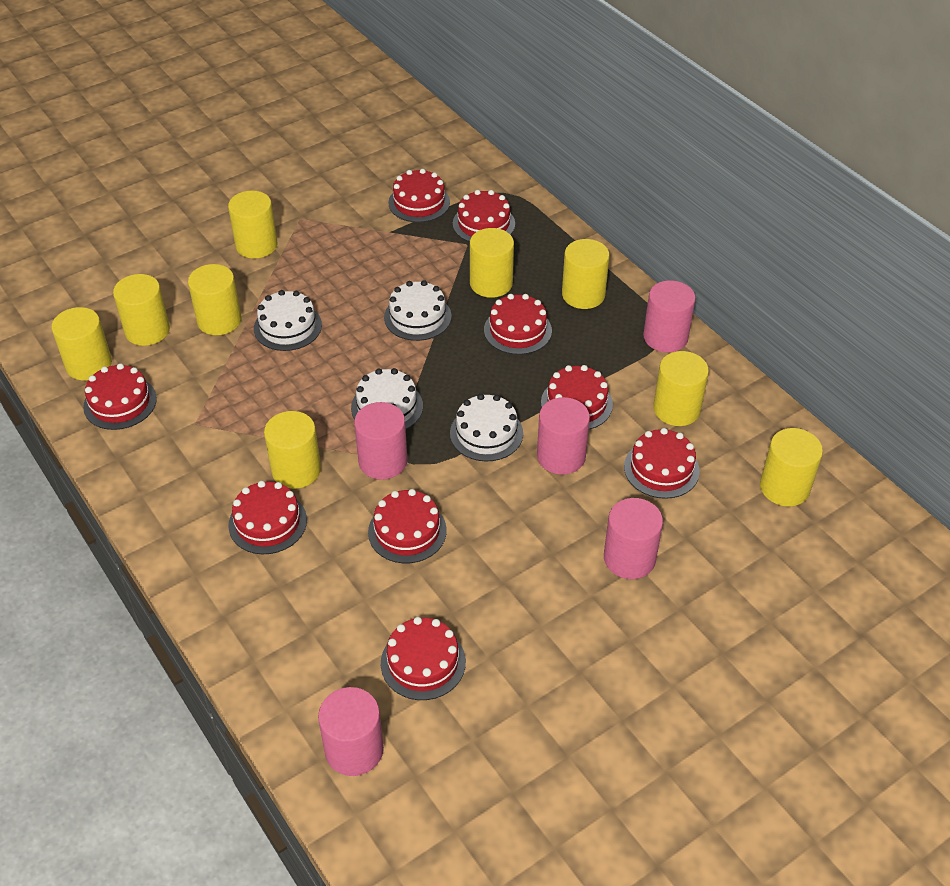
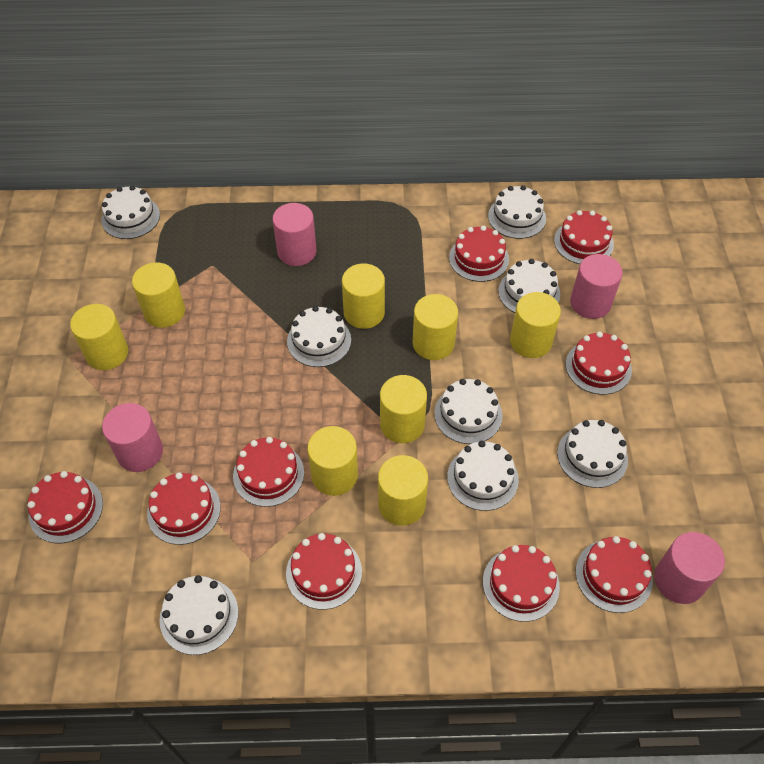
pink cylinder: [318,687,384,776] [354,402,408,480] [537,397,590,475] [604,498,663,579] [643,280,696,352] = 5 -> [102,403,163,472] [273,203,316,266] [570,254,623,319] [654,532,725,604] = 4
white cake: [254,290,322,351] [351,368,423,429] [384,280,452,341] [450,394,523,461] = 4 -> [101,185,160,239] [159,575,239,655] [287,306,351,367] [434,379,502,444] [447,441,519,511] [488,185,546,239] [498,259,560,313] [557,420,628,488] = 8
yellow cylinder: [51,307,112,380] [113,274,170,346] [188,264,242,335] [228,191,277,259] [264,411,321,489] [470,228,514,298] [562,239,610,309] [653,351,709,426] [760,428,823,507] = 9 -> [70,304,128,370] [132,262,185,328] [307,426,358,496] [342,264,385,329] [378,455,428,526] [380,375,427,443] [413,294,458,360] [510,292,561,358] = 8

